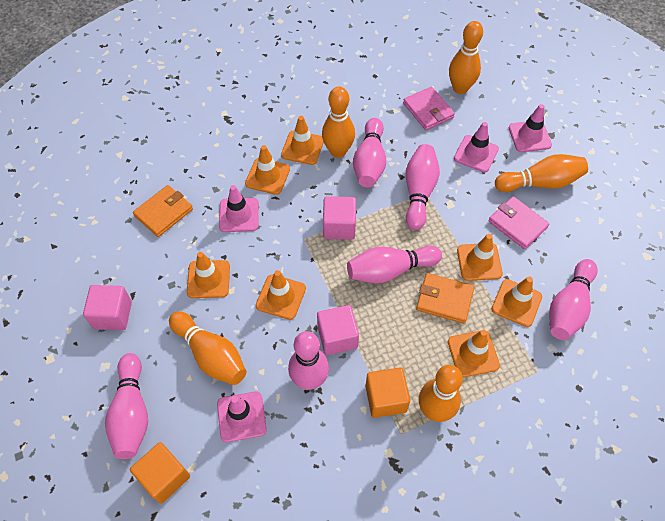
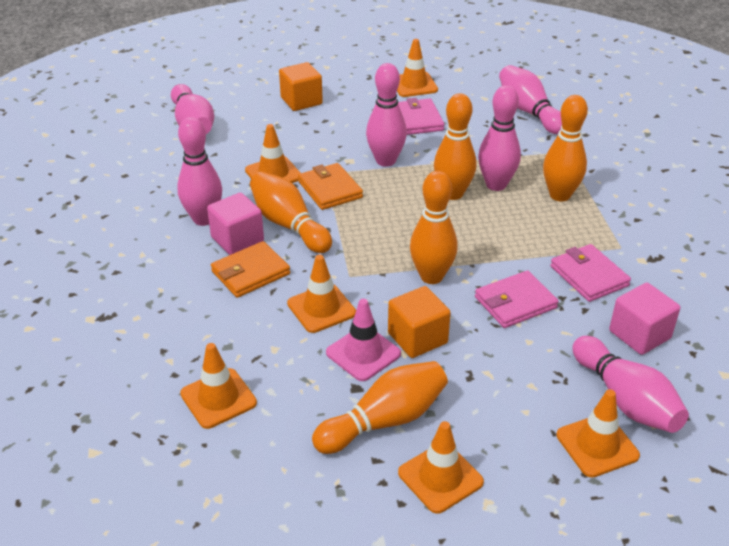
orange traffic cone: [187,252,230,298] [245,145,290,195] [256,270,306,320] [281,116,324,165] [448,330,500,377] [457,234,503,281] [492,276,542,327] = 7 -> [180,343,257,429] [245,124,300,183] [287,255,356,333] [397,39,438,97] [398,421,484,514] [556,389,640,478] = 6
pink cube: [83,285,132,330] [317,305,359,355] [323,196,356,239] = 3 -> [207,193,264,255] [609,283,680,355] = 2
pink traffic cone: [217,391,267,442] [219,185,259,232] [454,122,499,172] [509,104,552,152] = 4 -> [326,299,401,381] = 1
pink wallet: [403,87,455,130] [488,196,550,249] = 2 -> [398,98,445,135] [475,270,559,328] [550,244,631,302] = 3

